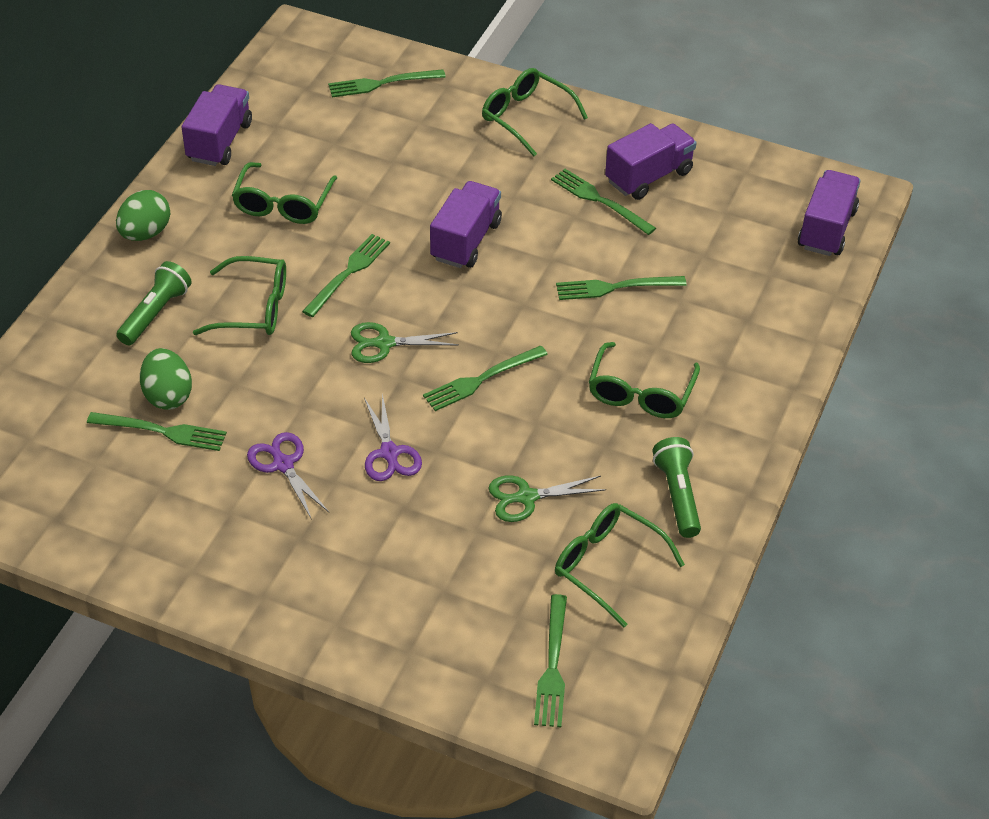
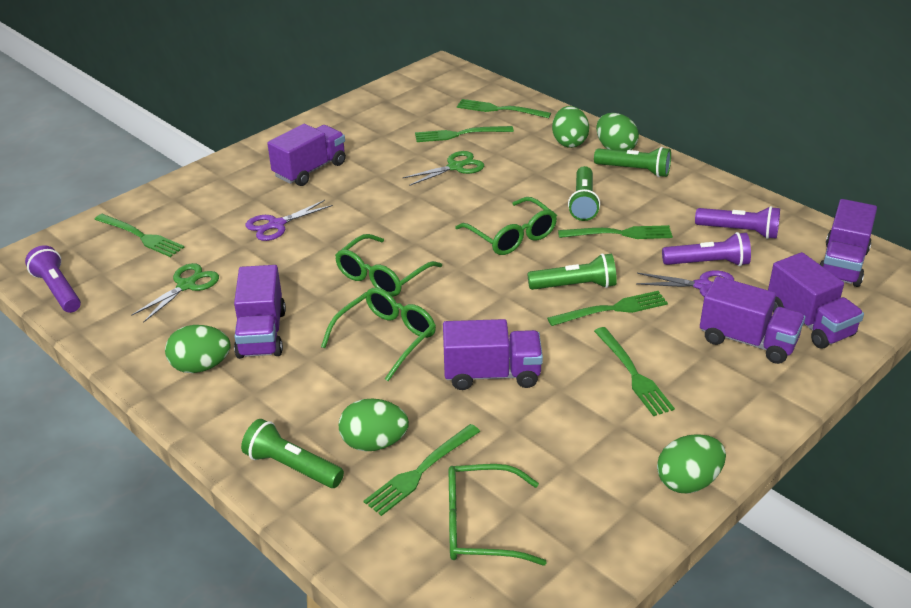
green egg: [116,190,170,241] [140,348,192,410] = 2 -> [165,325,231,373] [339,398,409,451] [552,106,589,148] [596,113,639,151] [657,434,726,494] = 5
green flashlight: [116,261,192,345] [653,437,701,538] = 2 -> [241,419,344,488] [527,253,617,290] [568,166,600,221] [594,147,671,177] = 4
green glasses: [193,256,286,335] [232,162,337,224] [482,68,588,156] [555,503,685,628] [589,342,700,418] = 5 -> [321,288,436,381] [335,234,442,297] [449,464,547,566] [455,197,557,255] = 4
purple flashlight: none = 0 -> [25,245,81,313] [662,232,751,266] [695,206,780,239] = 3
purple truck: [182,84,252,166] [430,181,502,268] [605,123,696,200] [798,170,861,256] = 4 -> [234,265,286,359] [267,124,346,186] [443,319,543,390] [700,276,805,364] [768,252,864,349] [820,199,877,287] = 6

